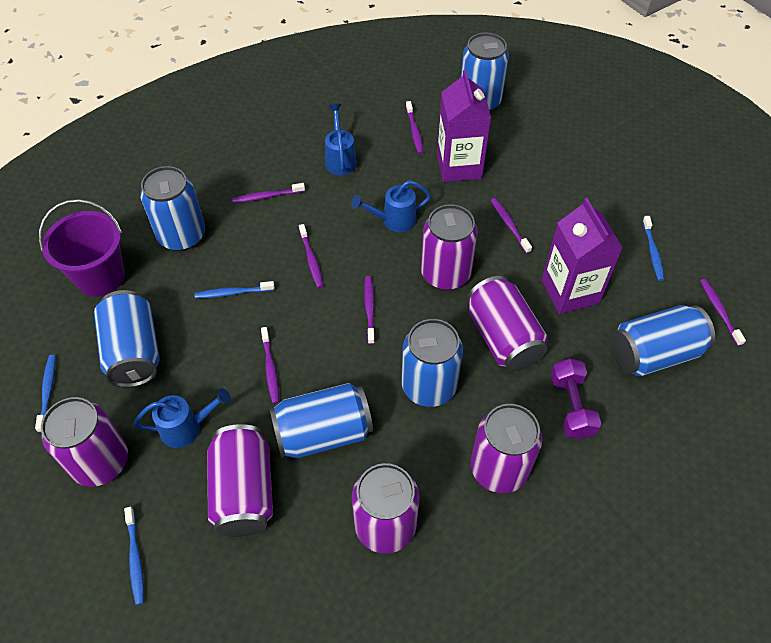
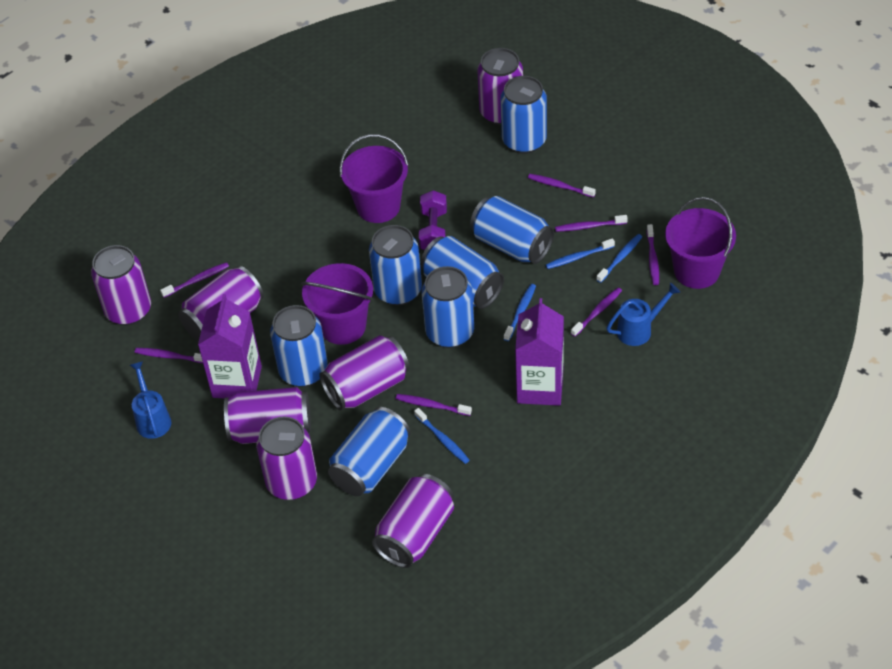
blue can: [94,290,159,388] [140,166,205,251] [269,383,373,458] [401,319,463,407] [461,33,509,112] [611,305,715,376] = 6 -> [270,305,328,387] [328,407,411,496] [369,225,422,306] [421,236,504,309] [421,266,474,348] [470,196,554,264] [500,76,547,154] = 7
blue watering can: [133,388,231,448] [325,104,357,175] [351,180,431,232] = 3 -> [130,361,171,439] [606,283,680,346] = 2
purple bucket: [39,199,125,297] = 1 -> [301,263,373,345] [339,134,409,223] [665,197,736,289] = 3
purple can: [41,397,128,487] [207,424,273,537] [352,463,419,554] [421,204,478,290] [467,276,548,371] [471,404,542,493] = 6 -> [91,245,151,325] [178,266,264,342] [224,387,311,444] [256,416,317,500] [319,335,410,410] [372,474,454,568] [478,48,523,125] = 7

